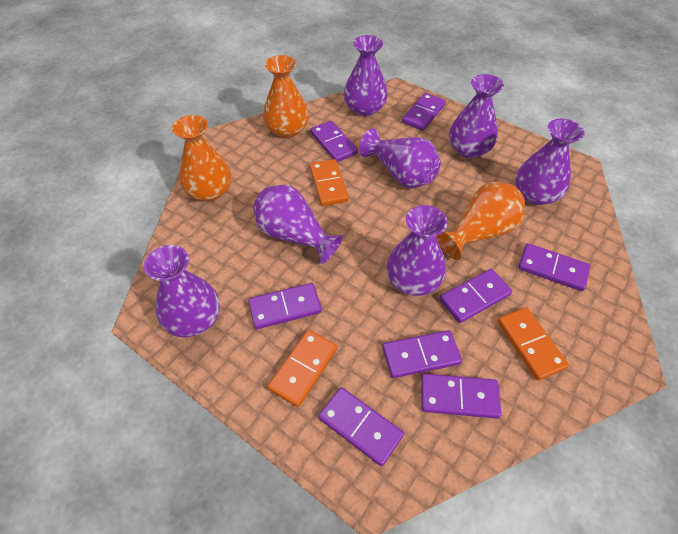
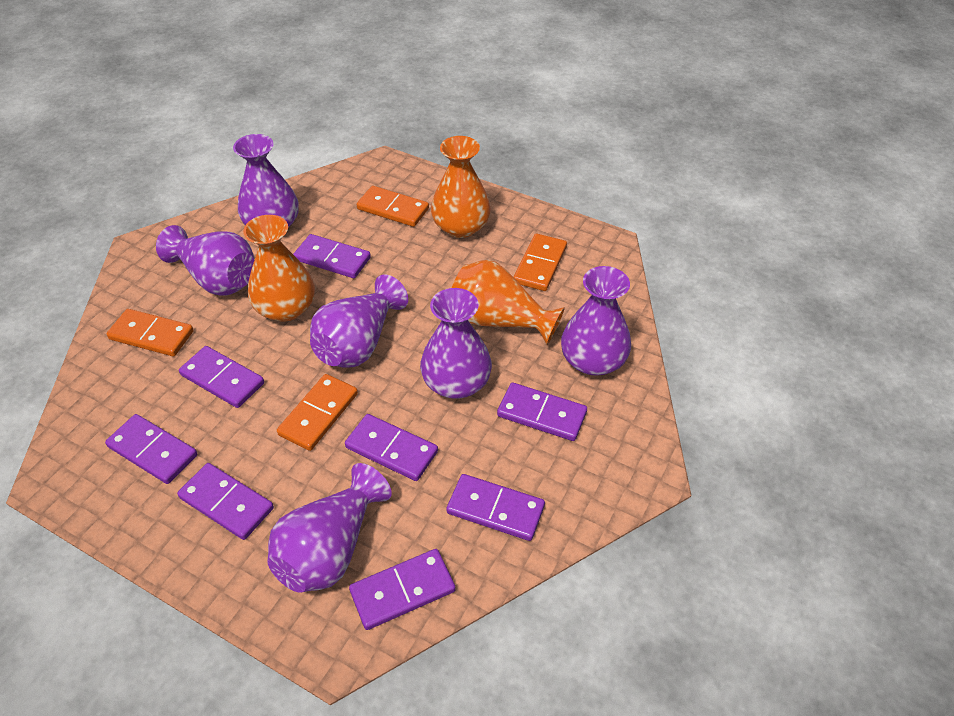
orange domino: [268,330,337,407] [310,159,349,206] [497,307,569,380] = 3 -> [107,309,194,356] [277,374,358,451] [357,186,429,227] [514,234,567,291] = 4
purple vase: [144,245,220,337] [253,185,343,264] [344,35,388,117] [359,128,441,188] [387,205,448,296] [449,74,504,158] [515,119,585,205] = 7 -> [156,225,254,296] [233,134,299,227] [267,463,392,593] [310,274,408,368] [420,288,492,399] [561,266,631,375] = 6

